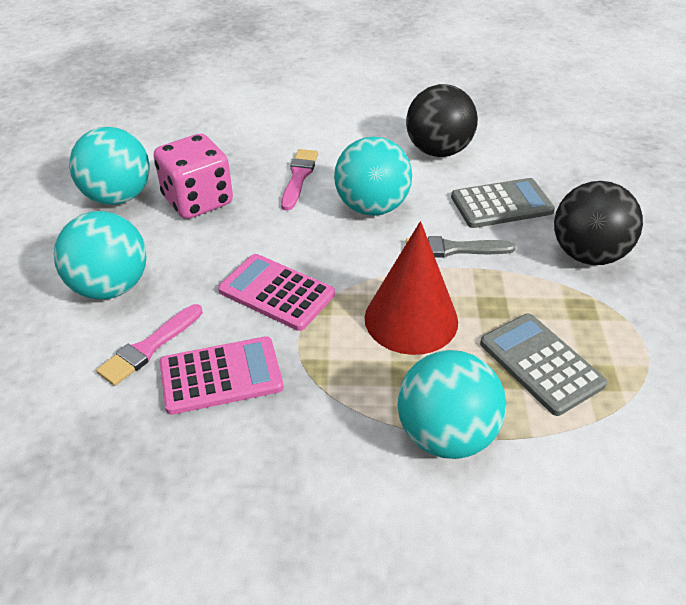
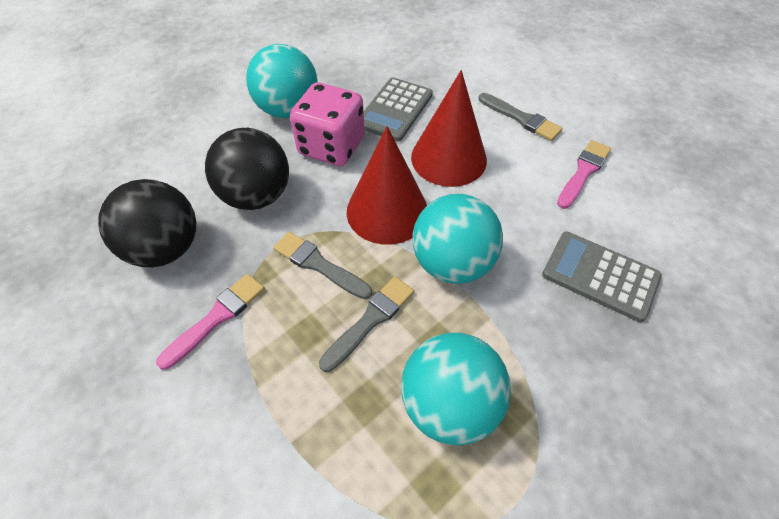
grey brush: [406,236,516,258] = 1 -> [273,232,372,299] [319,277,414,372] [479,93,562,141] = 3
pink calculator: [159,336,283,415] [218,254,335,331] = 2 -> none = 0
red cone: [364,221,458,355] = 1 -> [347,126,427,245] [411,70,487,187] = 2
turquoise ball: [54,211,147,300] [69,127,150,205] [334,137,412,216] [398,350,506,459] = 4 -> [246,44,318,118] [401,333,511,445] [412,194,503,284] = 3

